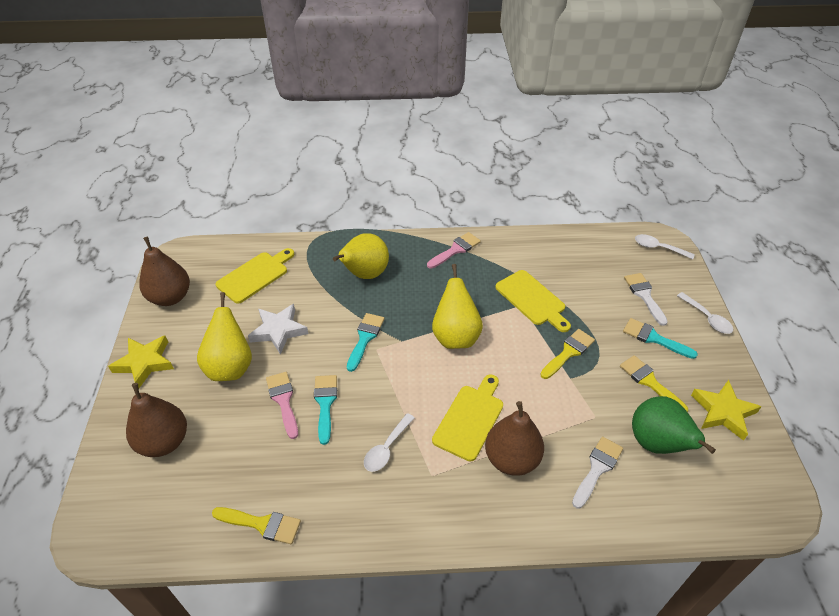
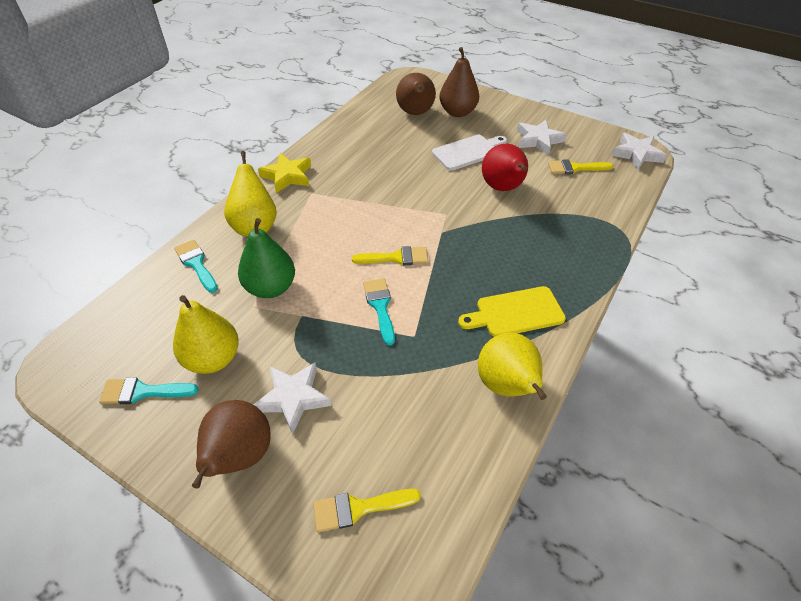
pink brush: [266,372,298,439] [427,232,481,269] = 2 -> none = 0
red pear: none = 0 -> [482,144,528,191] = 1
white brush: [572,437,623,509] [624,273,668,326] = 2 -> none = 0
white cutting board: none = 0 -> [432,135,507,171] = 1
white spoon: [364,413,414,472] [635,234,695,259] [677,292,733,334] = 3 -> none = 0
white star: [248,304,308,355] = 1 -> [253,363,331,435] [517,120,567,155] [611,133,667,170] = 3
yellow cutting board: [216,248,294,303] [432,374,503,461] [495,270,571,332] = 3 -> [458,286,566,337] = 1
yellow star: [108,335,174,388] [691,380,762,441] = 2 -> [258,153,311,193] = 1

